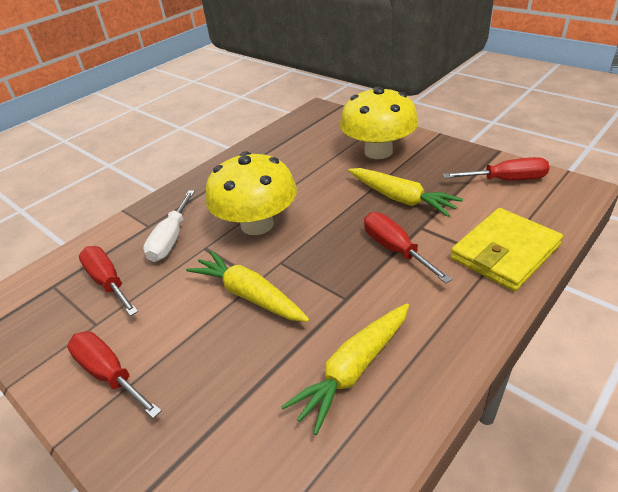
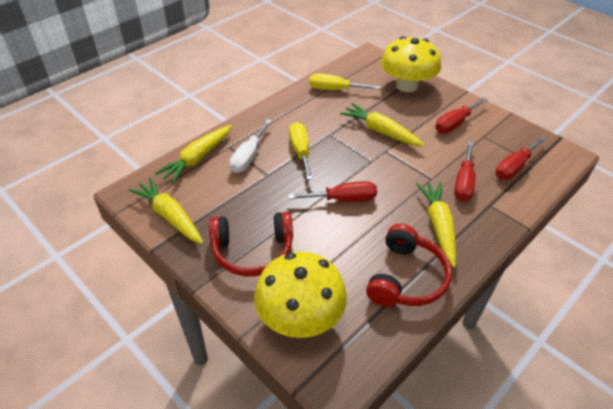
red headphones: none = 0 -> [209,212,293,277] [366,224,452,307] = 2
yellow carrot: [186,250,309,322] [281,303,409,435] [348,168,463,217] = 3 -> [129,177,204,244] [155,125,232,184] [340,103,425,147] [416,182,456,268] = 4
yellow screwdriver: none = 0 -> [289,122,313,180] [309,74,381,90] = 2
yellow wallet: [451,208,563,291] = 1 -> none = 0

